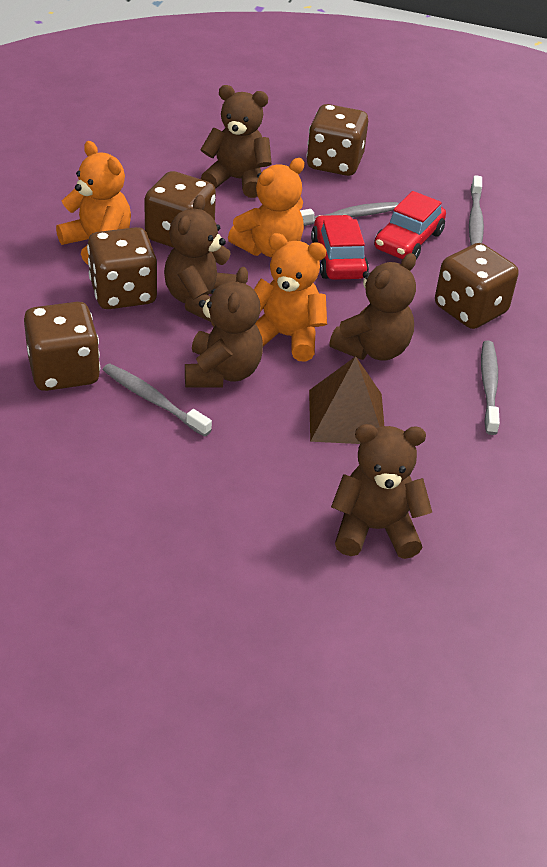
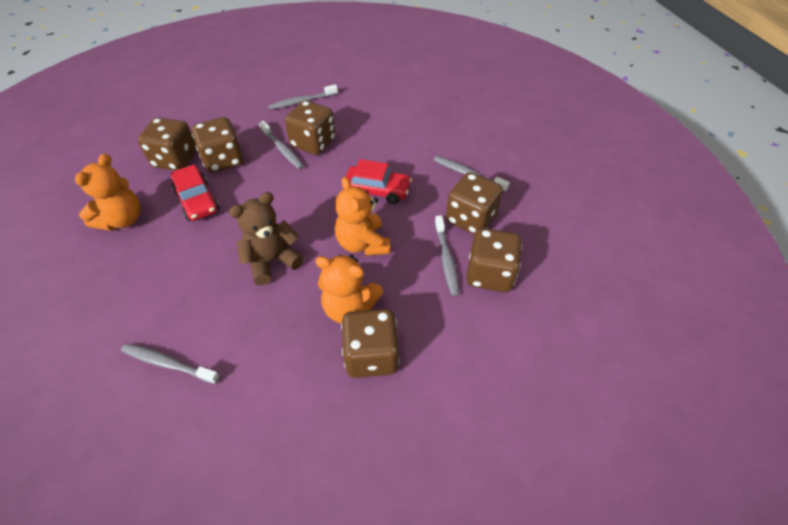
brown dice: [24,302,100,391] [87,227,157,309] [144,171,216,248] [306,104,368,176] [435,243,518,329] = 5 -> [138,118,197,171] [192,117,244,173] [285,100,335,155] [341,309,399,378] [446,172,503,234] [466,228,522,292] = 6
brown pyramid: [309,356,384,444] = 1 -> none = 0
brown teddy bear: [164,195,236,322] [185,267,263,387] [200,85,272,198] [329,253,416,360] [331,424,432,559] = 5 -> [229,192,304,285] = 1
grey toothbrush: [103,363,212,437] [300,202,399,226] [469,175,484,245] [481,341,500,435] = 4 -> [121,344,220,384] [259,121,304,169] [268,84,338,110] [434,156,510,192] [435,215,459,296] = 5

